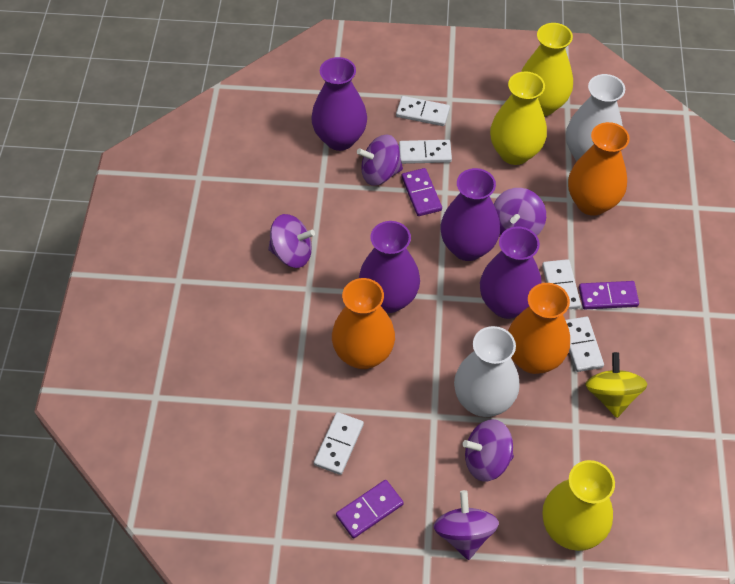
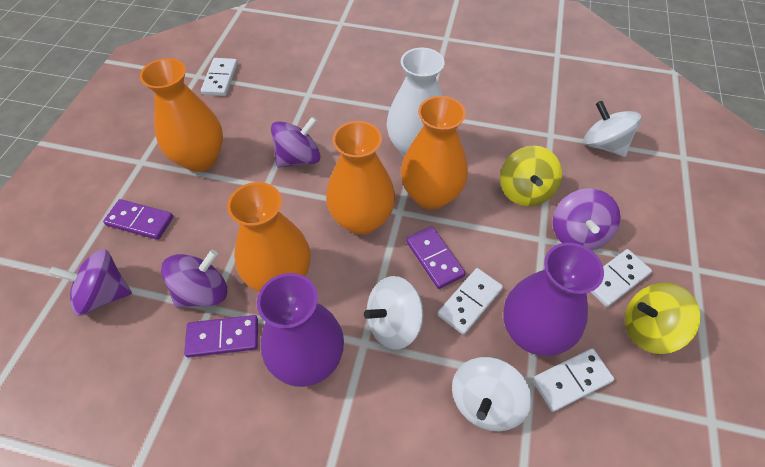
orange vase: [332,278,395,369] [508,283,570,374] [568,122,630,216] = 3 -> [140,58,223,172] [227,182,310,292] [326,121,395,235] [401,96,468,210] = 4
purple spinning top: [268,214,315,268] [357,135,403,186] [434,490,499,560] [462,419,514,482] [494,188,546,235] = 5 -> [49,249,132,316] [161,250,227,308] [271,117,320,168] [553,189,621,250] = 4
purple vase: [311,57,367,151] [359,221,420,313] [440,168,500,261] [480,227,542,319] = 4 -> [257,273,344,387] [503,243,604,356] = 2
white domino: [314,412,364,475] [396,96,450,126] [399,140,452,164] [542,259,581,309] [566,317,604,372] = 5 -> [201,58,238,96] [437,268,503,335] [532,349,614,412] [591,249,652,307] = 4
white spinning top: none = 0 -> [364,276,423,349] [452,357,532,431] [583,101,641,157] = 3
white vase: [454,326,520,417] [566,74,625,161] = 2 -> [386,48,445,157] = 1
yellow spinning top: [585,352,647,418] = 1 -> [500,146,562,206] [625,283,701,354] = 2
yellow vase: [490,71,547,165] [521,23,573,116] [542,460,615,551] = 3 -> none = 0

